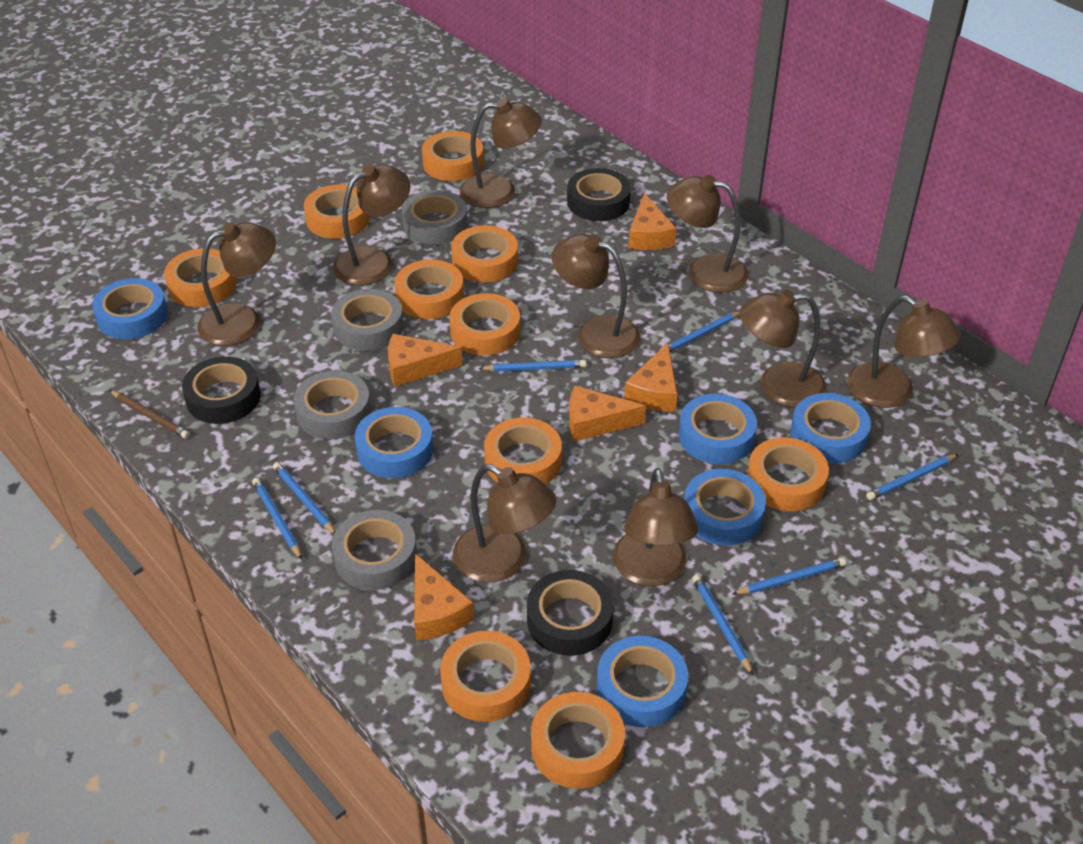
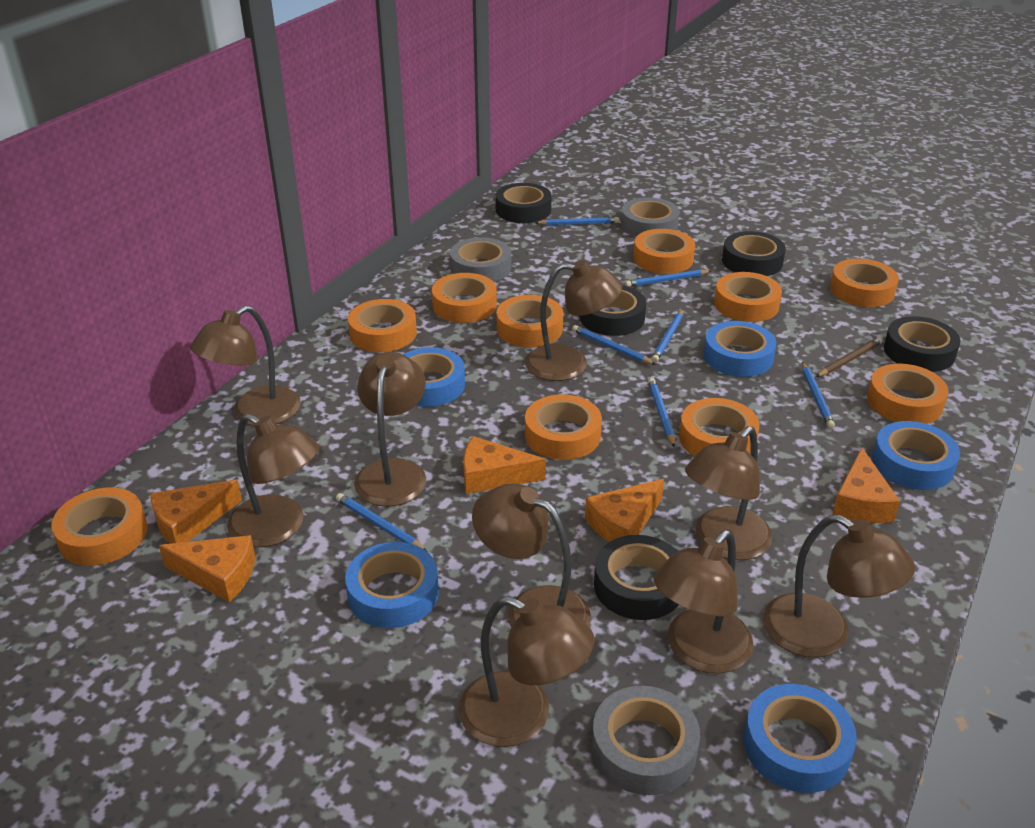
black tape: [182,356,261,424] [527,570,614,656] [567,168,631,221] = 3 -> [496,183,552,223] [580,285,646,336] [594,535,679,620] [722,231,786,276] [884,316,960,372] = 5
blue tape: [92,278,168,339] [355,407,433,478] [597,636,688,727] [679,394,757,464] [684,469,766,546] [791,393,871,463] = 6 -> [345,542,439,628] [403,347,465,407] [704,321,776,377] [744,684,857,793] [872,421,960,490] = 5
grey tape: [294,371,371,439] [331,289,403,351] [332,510,417,590] [402,190,467,245] = 4 -> [450,237,511,282] [592,686,700,795] [621,197,680,237] = 3

